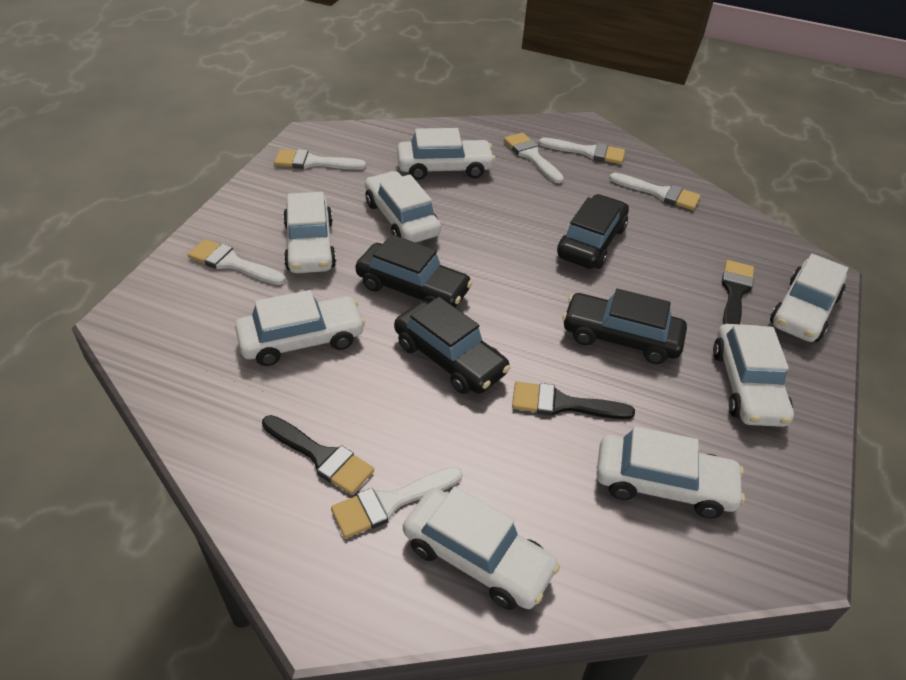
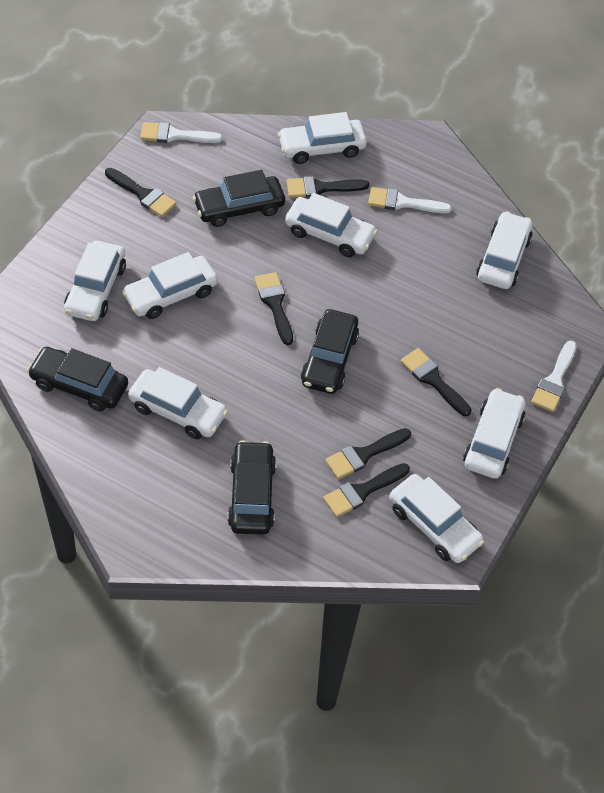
black brush: [262,415,374,495] [512,381,635,419] [721,260,754,324] = 3 -> [105,168,176,217] [254,272,293,345] [287,176,369,198] [323,463,410,517] [325,428,411,479] [401,348,472,416] = 6
white brush: [188,239,286,285] [274,149,366,170] [331,467,463,538] [504,133,564,183] [539,137,625,164] [609,173,701,210] = 6 -> [140,122,222,143] [368,187,452,213] [531,341,577,412] = 3

